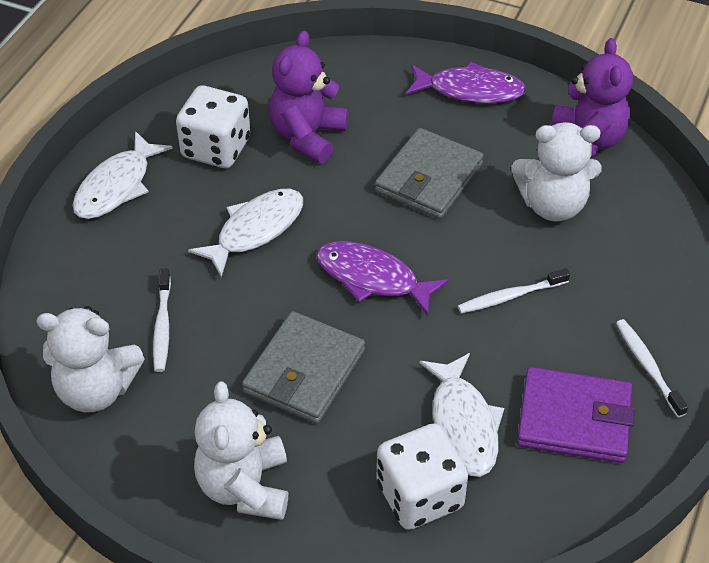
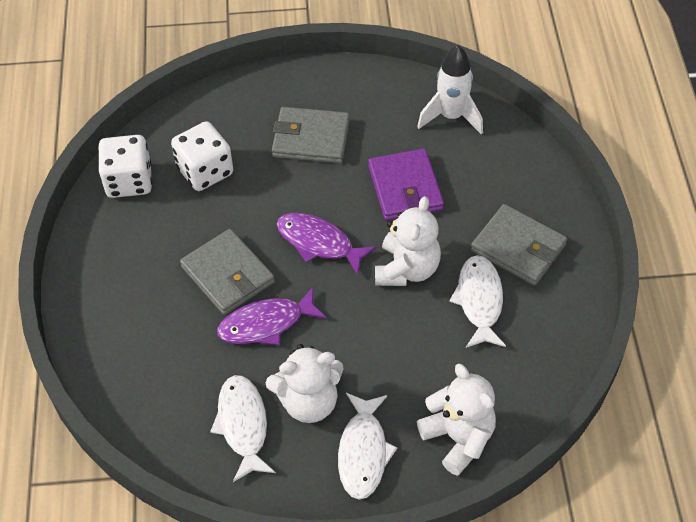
grey wallet: [242,311,365,424] [375,128,484,219] = 2 -> [180,229,275,315] [272,107,350,163] [471,204,567,286] = 3
purple teddy bear: [269,31,348,163] [551,38,633,158] = 2 -> none = 0
white rocket: none = 0 -> [417,45,483,134] = 1
white toothbrush: [153,269,171,372] [458,268,570,314] [616,319,688,417] = 3 -> none = 0

